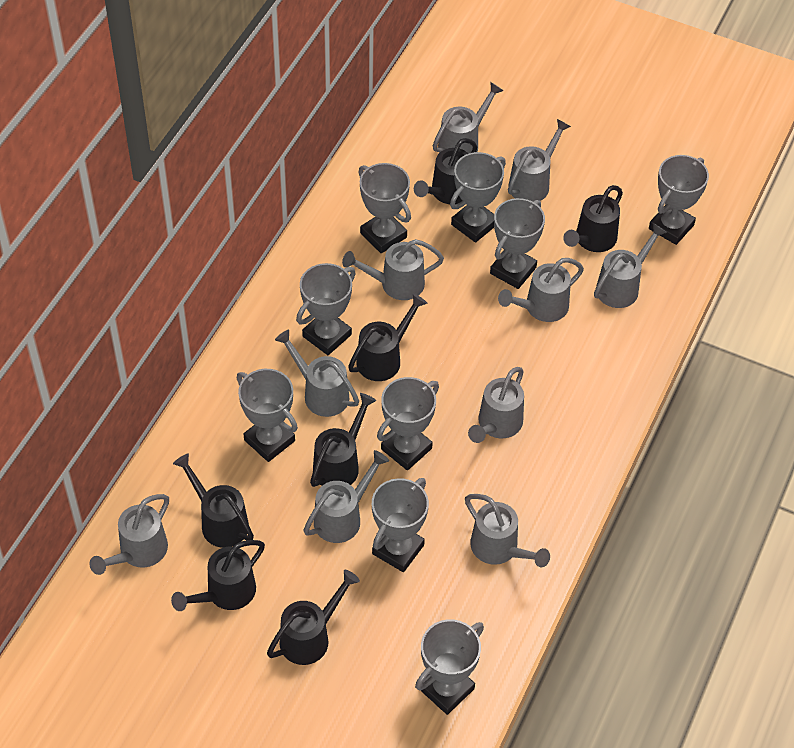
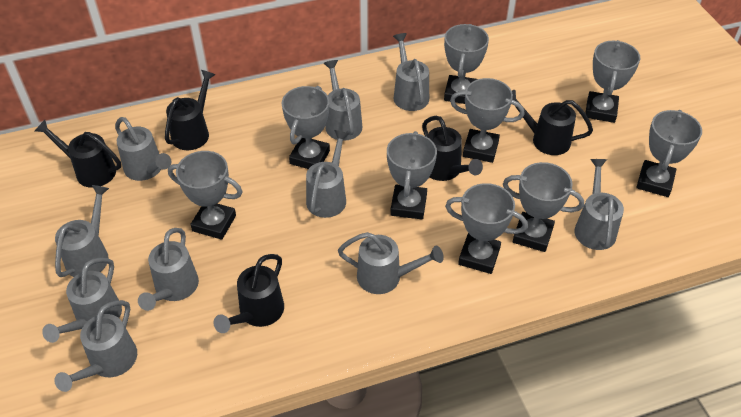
black watering can: [171,540,265,611] [173,453,254,548] [267,570,360,665] [310,393,377,487] [348,294,427,381] [414,138,477,204] [563,185,623,252] = 7 -> [35,120,121,188] [165,70,216,150] [213,254,284,333] [422,116,483,181] [512,90,593,155] = 5

